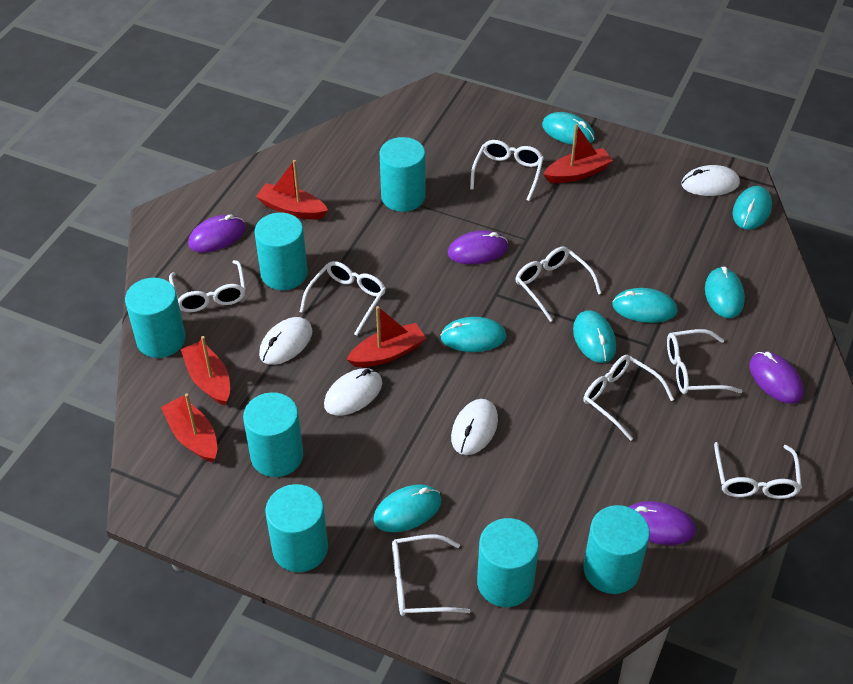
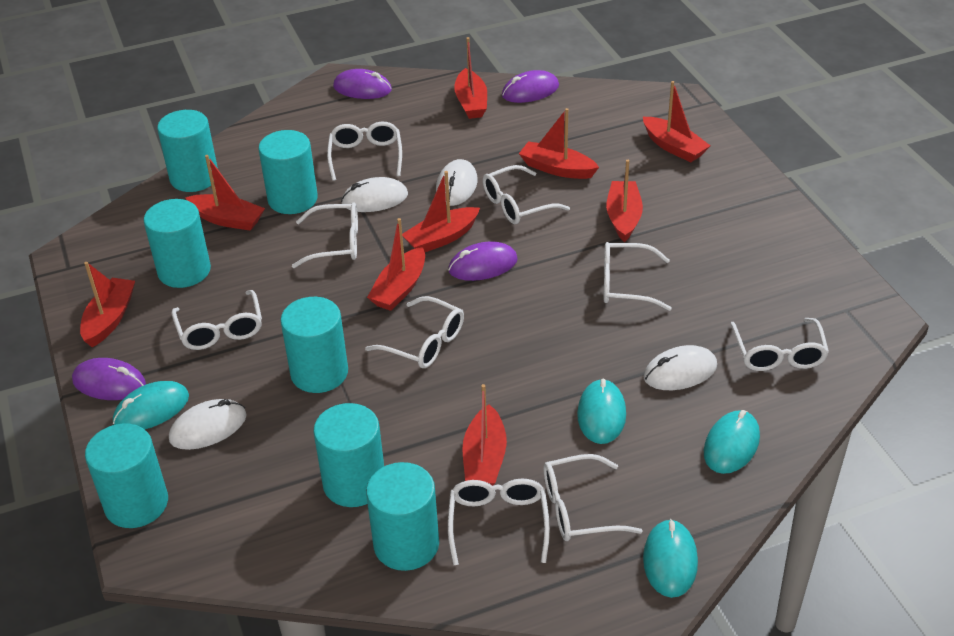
red boat: [161,393,217,463] [181,336,230,406] [256,160,328,219] [346,306,426,367] [544,124,613,183] = 5 -> [80,262,135,347] [185,155,265,231] [367,218,425,311] [402,171,480,252] [454,37,487,119] [462,384,507,486] [519,108,599,179] [606,160,643,242] [643,81,711,162] = 9
turquoise mouse: [373,484,442,532] [440,317,507,352] [542,112,595,145] [573,310,616,363] [612,288,677,323] [705,267,745,318] [733,186,772,230] = 7 -> [113,381,189,430] [577,379,626,444] [643,519,698,598] [704,410,760,474] = 4
white glasses: [169,260,246,312] [300,261,386,336] [392,534,470,616] [470,140,544,201] [516,246,601,322] [583,355,674,441] [667,329,742,394] [714,442,802,499] = 8 -> [172,290,262,350] [292,202,358,268] [327,122,402,181] [365,296,464,368] [448,479,550,566] [483,165,570,224] [544,454,642,541] [604,242,672,311] [730,318,829,371] = 9

